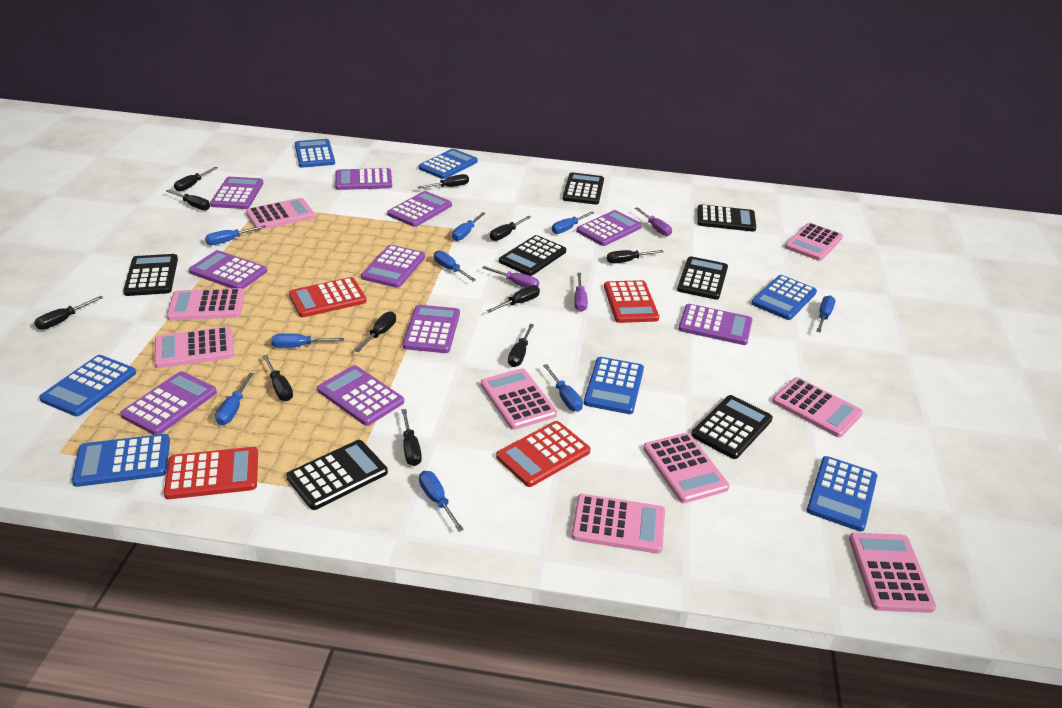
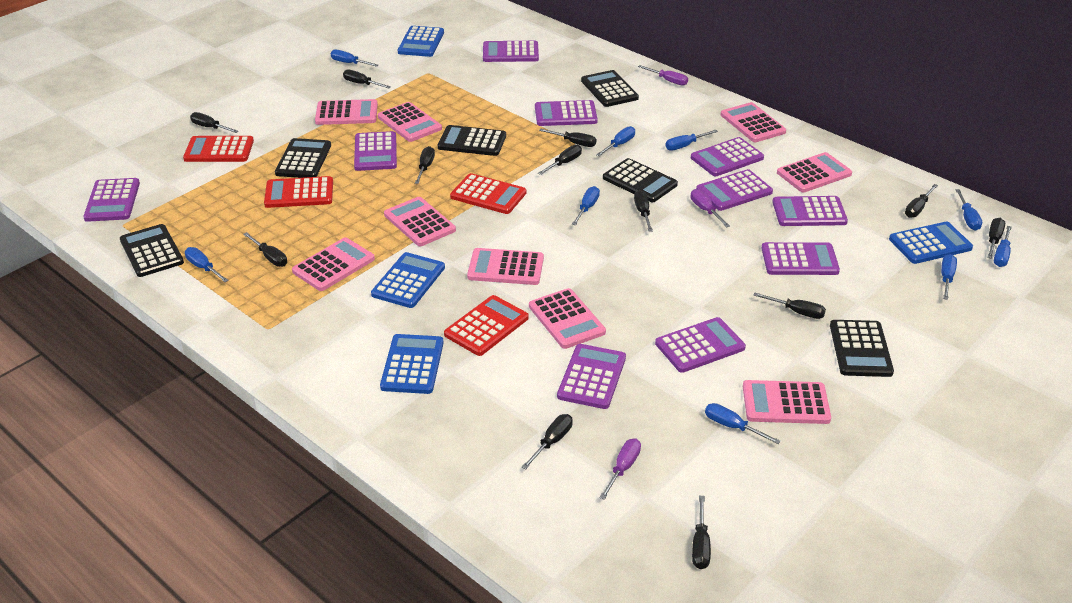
black calculator: [123,254,178,296] [286,440,388,510] [499,235,566,276] [563,173,604,205] [677,256,728,300] [691,395,773,459] [697,204,756,232] = 7 -> [120,224,184,277] [275,138,331,178] [438,125,506,156] [581,70,639,107] [603,158,678,202] [830,320,894,377] = 6
black screwdriver: [34,296,103,330] [166,189,210,210] [174,167,218,192] [262,355,293,401] [355,311,396,352] [401,409,422,466] [418,174,469,189] [487,285,540,313] [490,216,531,241] [508,324,534,367] [607,250,664,263] = 11 -> [190,112,239,133] [243,232,287,267] [343,70,391,88] [415,146,435,184] [522,414,573,469] [538,145,582,175] [539,129,596,147] [634,190,653,232] [692,495,711,569] [753,293,826,319] [905,184,938,218] [987,218,1005,259] = 12
blue calculator: [39,355,136,416] [72,434,170,487] [295,139,335,168] [419,149,478,179] [584,357,644,414] [751,275,817,320] [807,456,877,532] = 7 -> [371,252,445,308] [380,334,444,394] [398,26,444,57] [889,221,973,264] = 4

